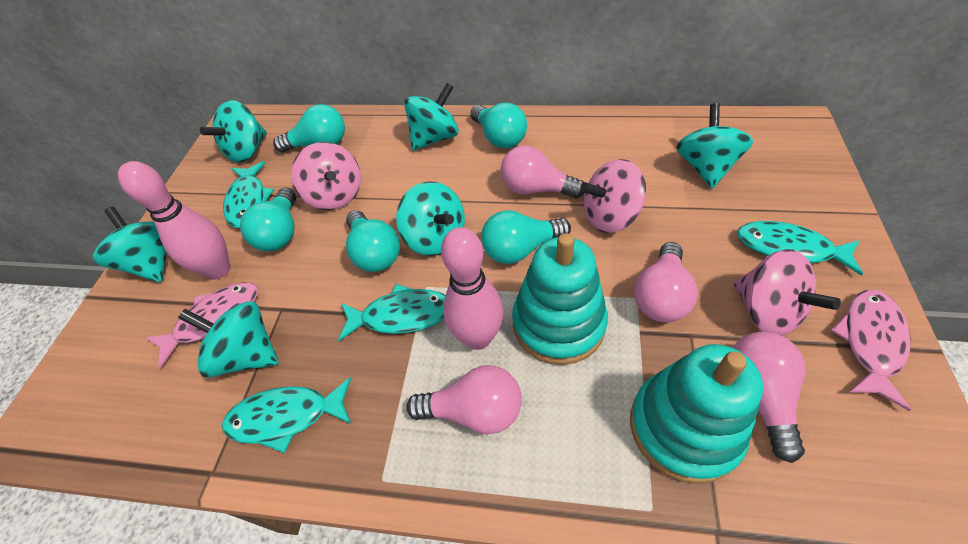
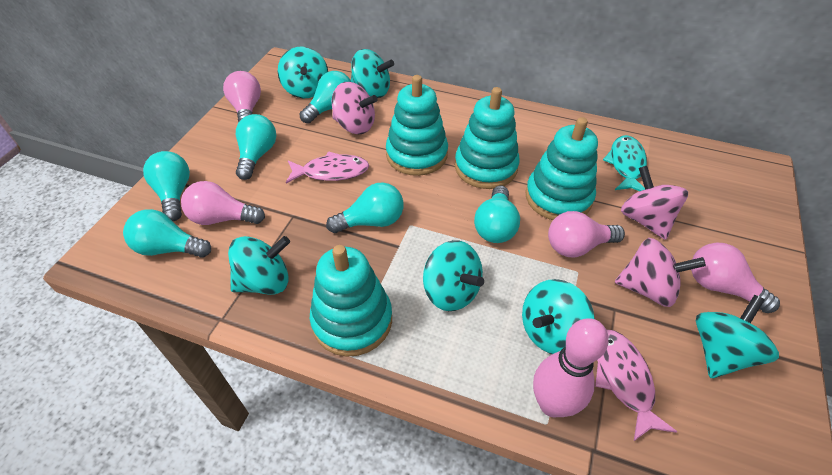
pink bowling pin: [118,161,231,280] [441,227,504,350] = 2 -> [533,318,609,417] = 1
turquoise fish: [222,377,351,453] [223,161,274,228] [338,284,445,341] [737,221,863,275] = 4 -> [603,135,647,191] = 1
turquoise light bulb: [240,188,296,251] [273,104,345,153] [346,210,400,272] [470,103,527,149] [481,210,571,264] = 5 -> [123,209,211,258] [143,151,190,221] [236,114,276,180] [299,71,351,123] [326,183,404,233] [474,186,520,243] = 6
turquoise stacking toy: [512,233,608,365] [630,344,763,484] = 2 -> [310,245,392,357] [386,75,448,176] [455,87,520,189] [526,117,598,220] = 4

